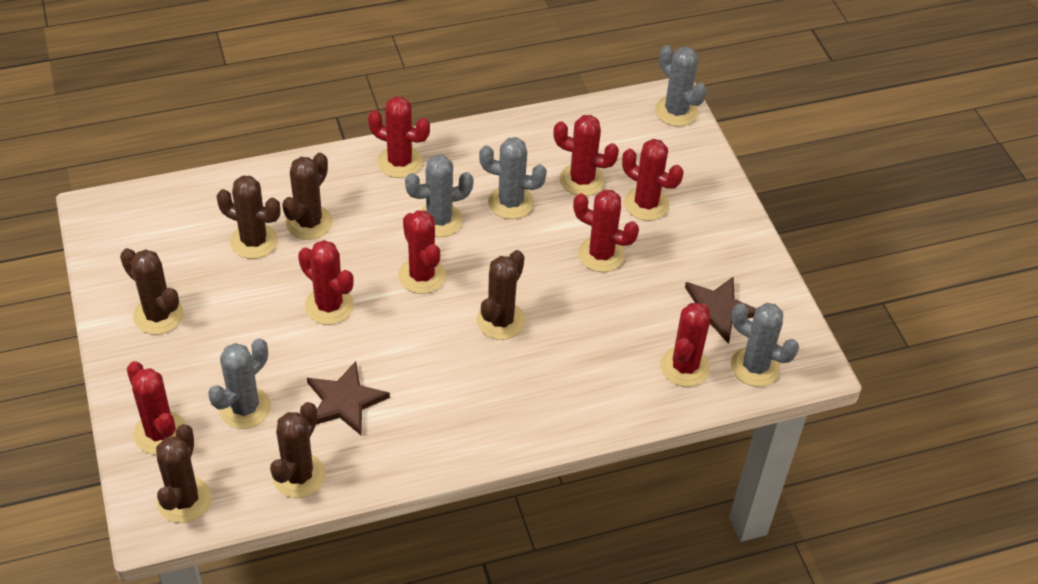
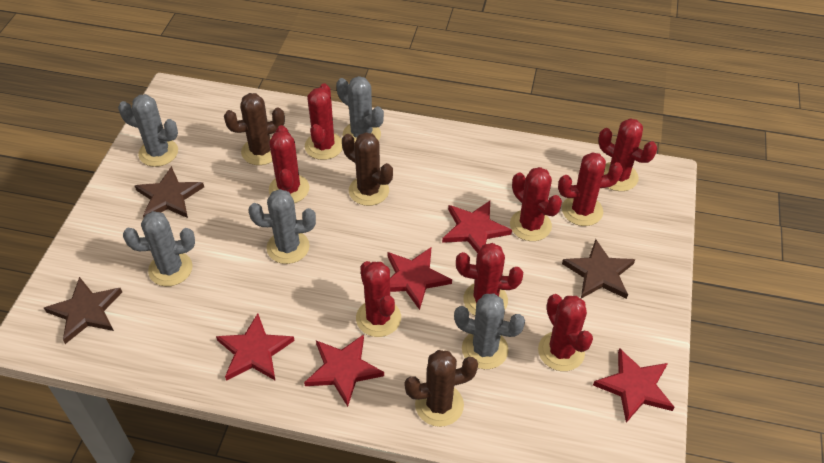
brown cactus: [120,248,183,335] [156,424,212,523] [216,176,281,259] [270,402,326,498] [282,153,333,240] [476,250,525,340] = 6 -> [224,93,285,165] [342,132,393,206] [405,350,478,427] = 3
brown star: [307,361,390,436] [685,276,756,344] = 2 -> [44,277,122,344] [135,166,204,218] [562,239,635,299] = 3
red star: none = 0 -> [216,313,295,381] [304,334,384,407] [387,248,452,310] [442,201,512,253] [593,348,674,423] = 5

